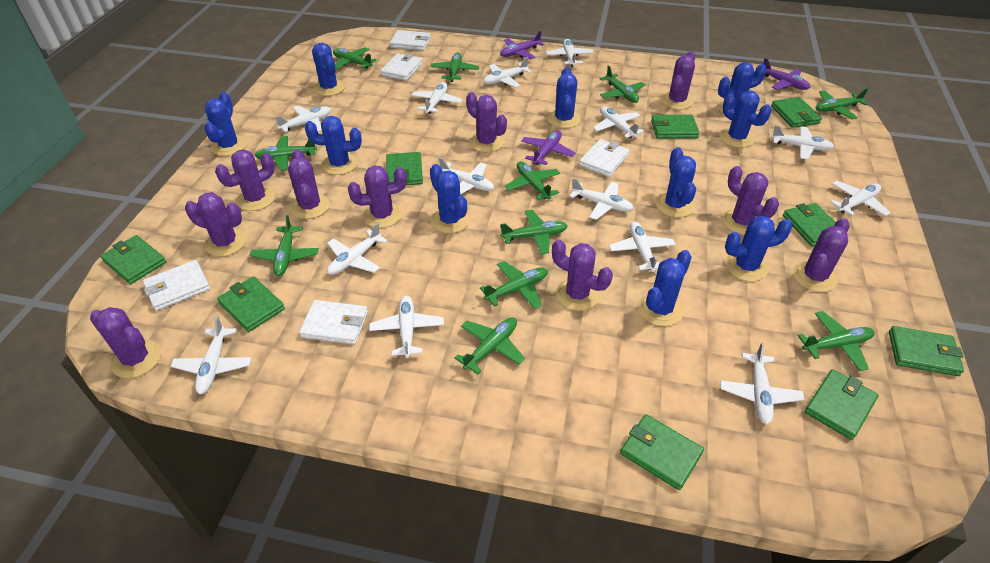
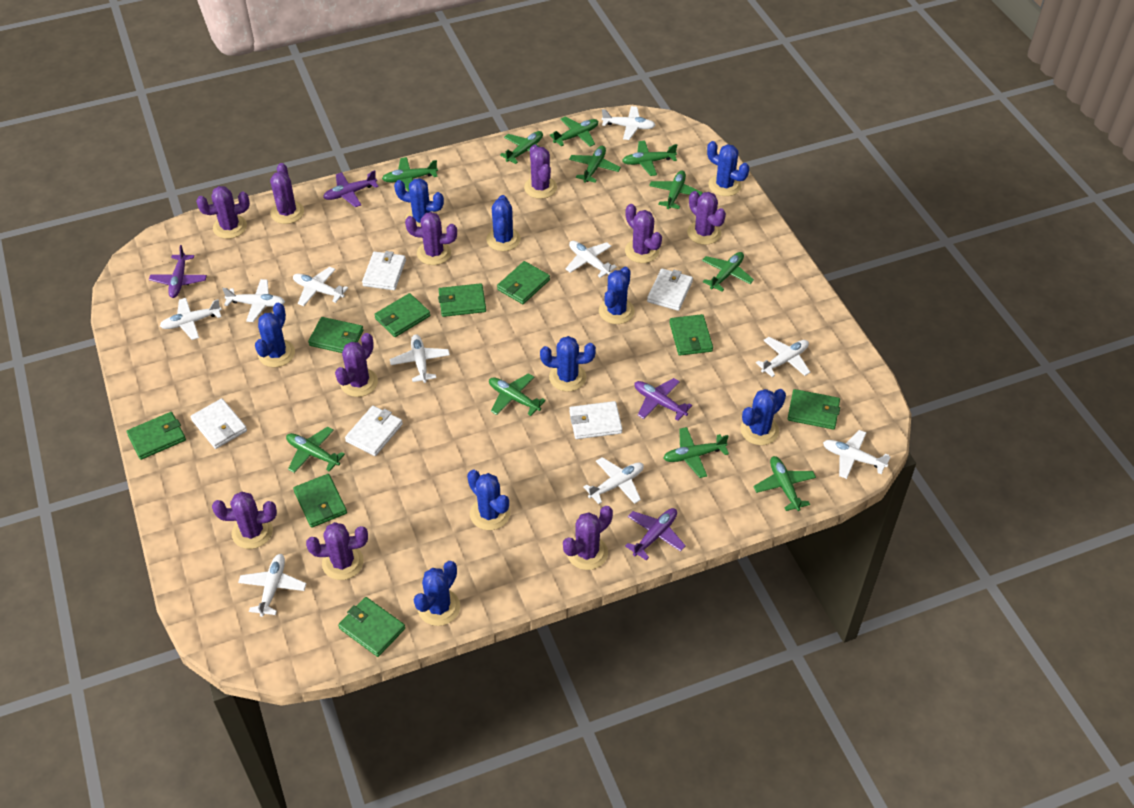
blue cactus: [205,92,247,156] [305,116,362,175] [312,43,345,96] [430,164,470,233] [548,67,581,128] [638,250,692,326] [655,147,696,217] [717,62,766,114] [720,90,771,148] [725,216,792,281] = 10 -> [255,303,295,367] [394,178,444,227] [414,561,460,626] [467,470,510,530] [486,195,521,251] [540,336,596,391] [599,267,635,324] [707,141,749,196] [740,389,786,445] = 9
purple plane: [500,31,545,59] [521,130,576,165] [763,58,810,90] = 3 -> [149,245,207,298] [323,170,379,207] [625,508,686,560] [634,378,692,421] = 4
white plane: [170,316,251,394] [275,105,331,132] [327,223,388,275] [369,295,444,358] [412,82,462,114] [439,157,494,195] [483,57,532,88] [546,39,594,67] [569,178,634,220] [593,106,644,138] [609,222,676,272] [720,342,804,424] [771,125,834,160] [830,181,891,216] = 14 -> [160,298,222,340] [222,279,285,322] [238,554,306,617] [293,267,348,306] [390,334,450,383] [566,241,617,278] [583,457,644,504] [602,106,656,140] [756,337,810,377] [823,430,890,479] = 10

